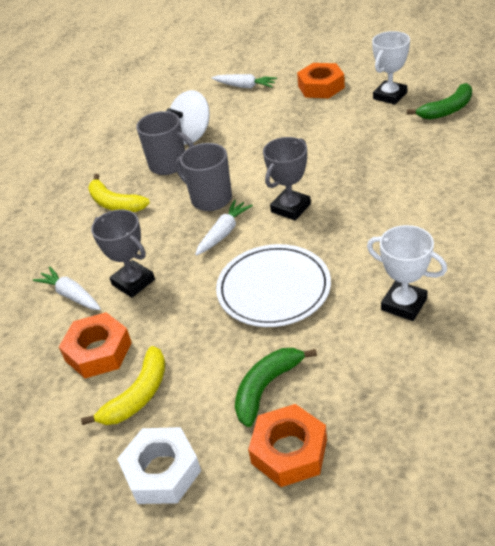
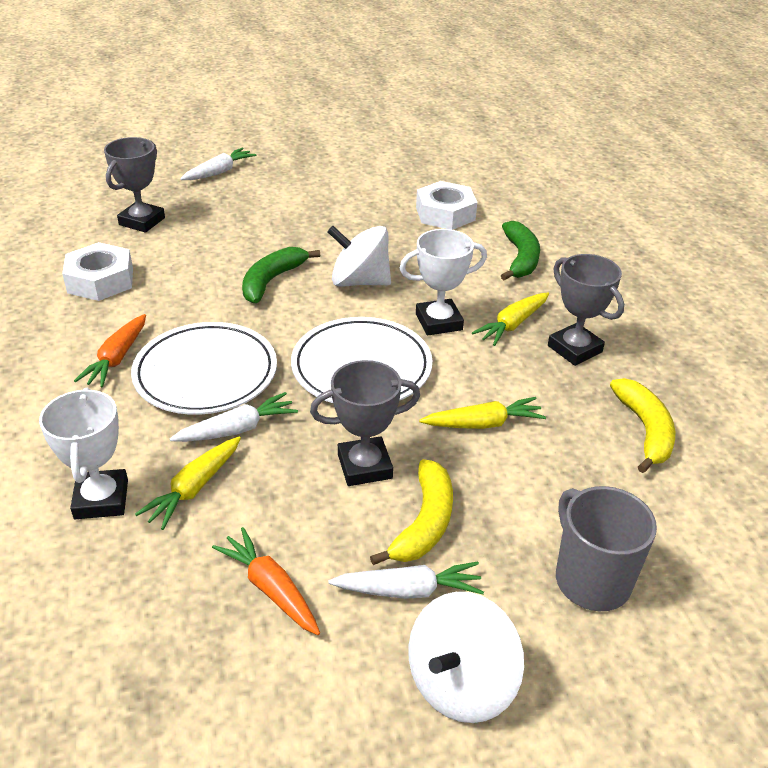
grey mug: [136,111,194,175] [176,143,232,211] = 2 -> [556,486,657,611] = 1
grey trophy: [91,209,155,298] [263,137,311,220] = 2 -> [104,137,165,233] [310,360,420,486] [548,254,624,366] = 3
orange carrot: none = 0 -> [74,314,146,388] [212,527,320,635] = 2
orange nut: [59,312,132,378] [248,404,327,487] [297,63,345,98] = 3 -> none = 0
white nut: [117,427,201,504] = 1 -> [62,242,133,301] [416,181,477,230] = 2
white plate: [216,244,331,327] = 1 -> [131,322,277,415] [291,317,432,403] = 2
white spinning top: [166,90,210,145] = 1 -> [327,226,391,287] [408,592,524,723] = 2
yellow carrot: none = 0 -> [135,436,241,530] [419,397,546,429] [472,292,549,346] = 3

